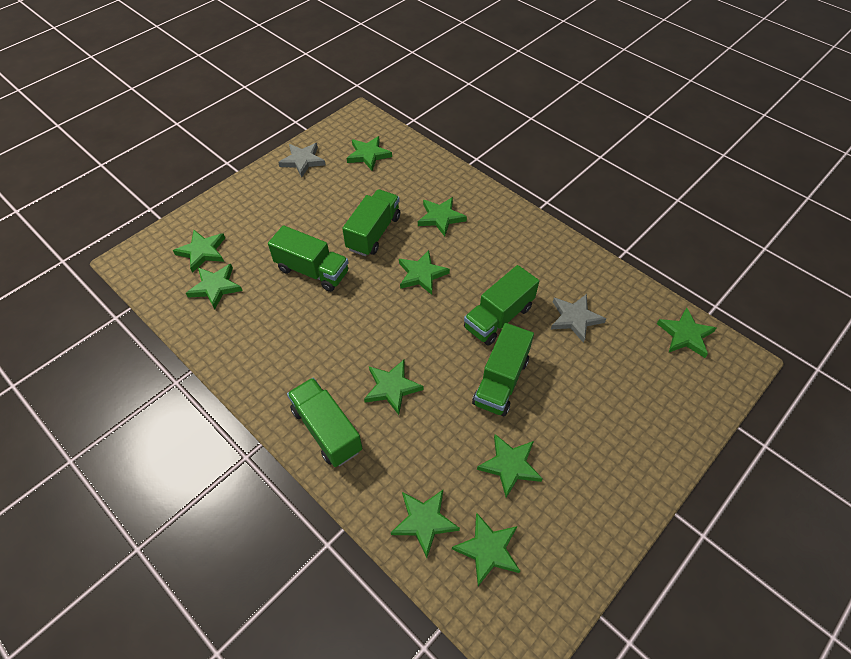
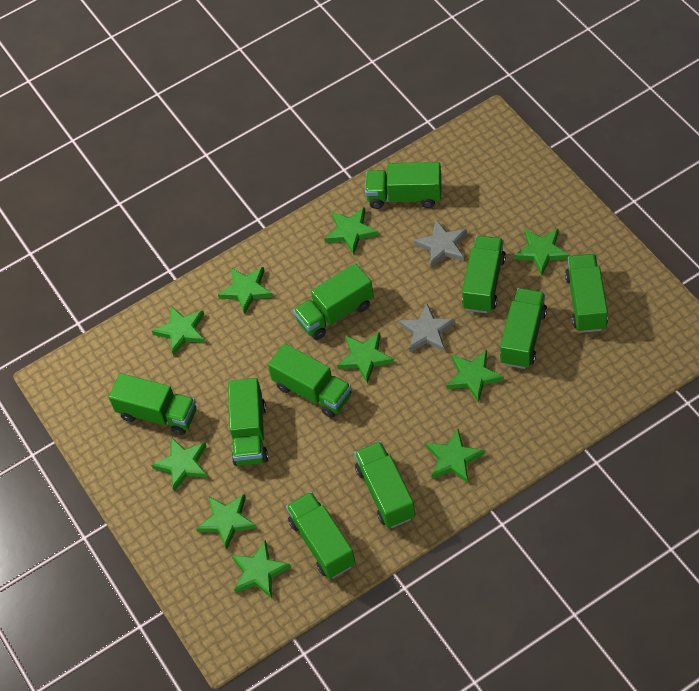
green truck: [268,225,349,292] [287,378,362,467] [342,189,400,256] [464,265,539,346] [472,323,534,416] = 5 -> [109,373,197,435] [228,378,268,466] [268,343,352,418] [286,492,355,579] [293,263,374,340] [354,441,415,528] [365,162,442,209] [462,236,506,313] [500,288,547,369] [565,254,608,333] = 10

